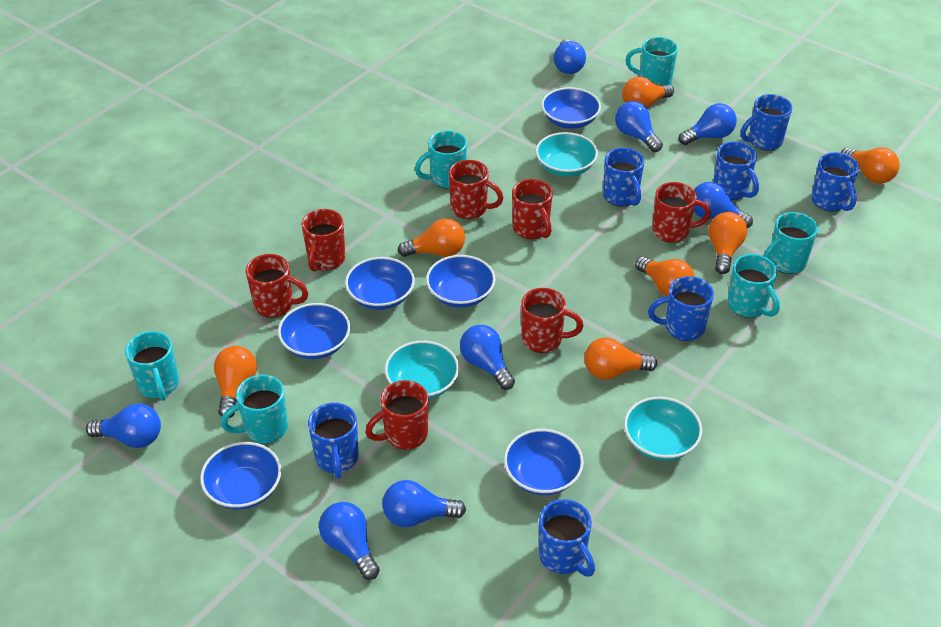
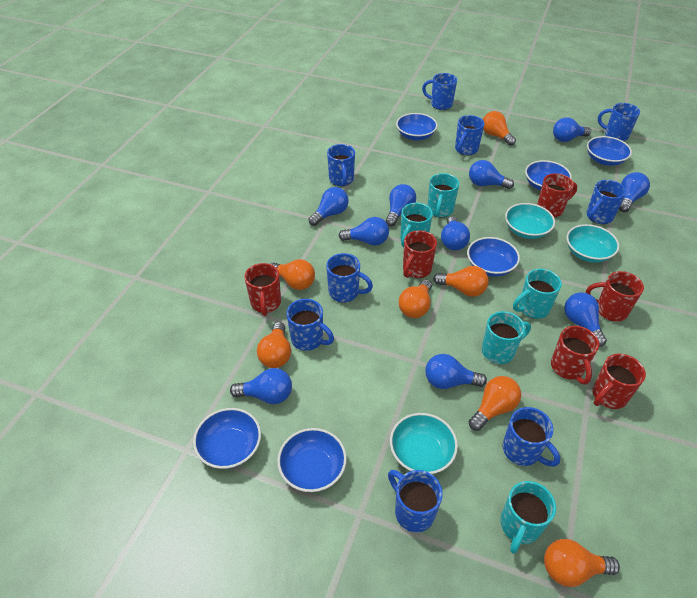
blue light bulb: [86,404,161,448] [319,502,380,580] [382,480,466,527] [460,325,515,390] [554,39,586,74] [615,101,663,152] [679,103,737,145] [694,182,753,228] = 8 -> [230,368,292,404] [309,187,349,226] [339,217,389,246] [385,184,416,226] [425,354,487,389] [441,216,470,251] [469,160,514,189] [553,117,591,142] [564,292,607,347] [619,172,650,212] = 10
blue mug: [308,403,359,479] [539,499,595,576] [603,148,644,206] [648,276,714,341] [713,141,759,200] [741,94,792,151] [811,152,859,211] = 7 -> [286,299,334,351] [326,253,373,303] [327,144,355,186] [388,470,443,532] [422,73,457,110] [455,115,485,155] [503,407,560,467] [586,180,626,224] [598,103,640,141] = 9
red mug: [246,254,308,318] [302,209,345,272] [365,380,428,450] [449,160,503,219] [512,179,553,239] [521,288,584,353] [652,182,711,243] = 7 -> [244,263,281,316] [403,230,437,278] [537,173,577,218] [551,326,599,385] [586,271,644,322] [592,354,646,409] = 6
turquoise mug: [125,331,179,401] [221,374,288,444] [415,130,467,189] [626,37,678,85] [727,254,780,318] [763,212,818,274] = 6 -> [400,203,433,247] [428,173,459,217] [482,311,531,364] [501,481,556,554] [513,269,562,319] = 5

